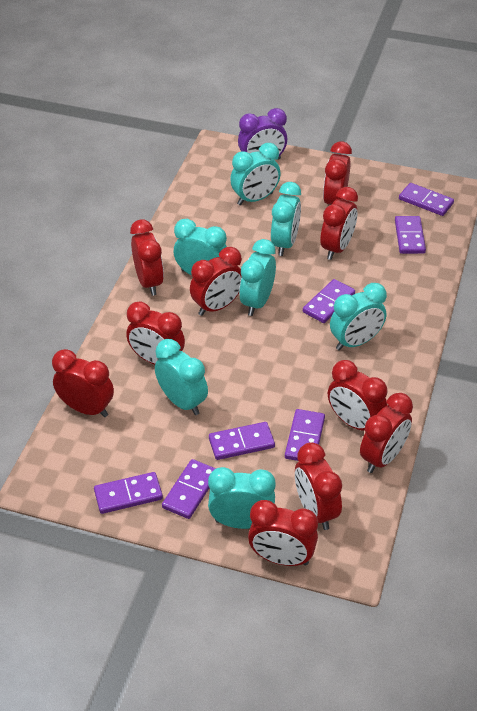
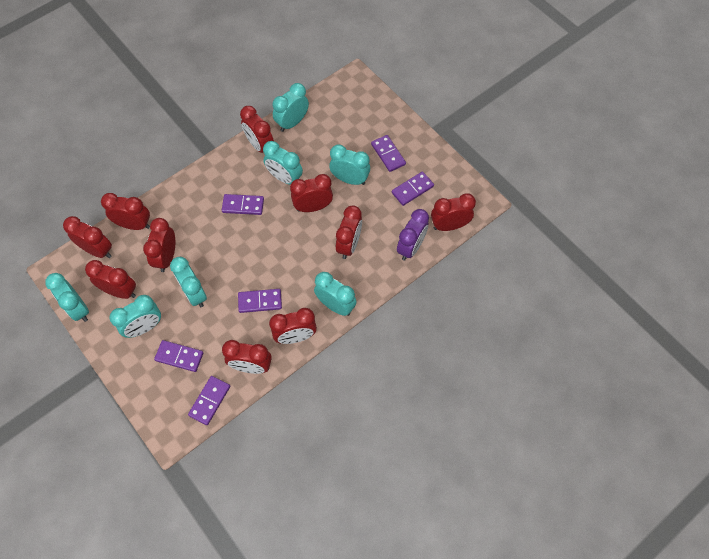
purple domino: [94,472,163,514] [162,459,216,519] [209,422,275,460] [285,409,325,461] [303,279,355,323] [395,216,426,254] [399,183,454,216] = 7 -> [154,340,203,372] [188,376,230,425] [222,194,264,215] [238,289,282,313] [371,135,406,172] [392,171,434,206] = 6

